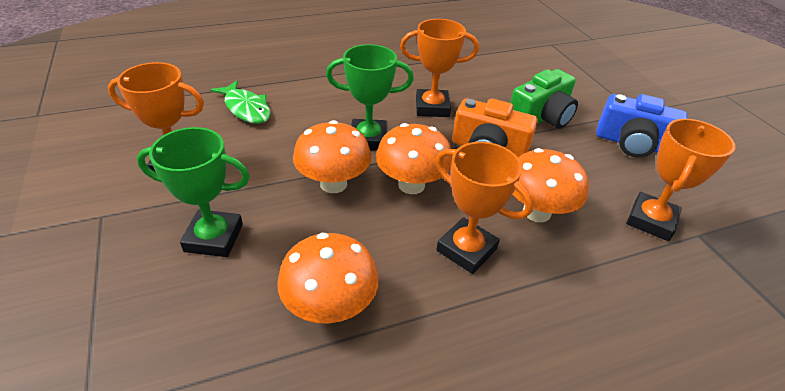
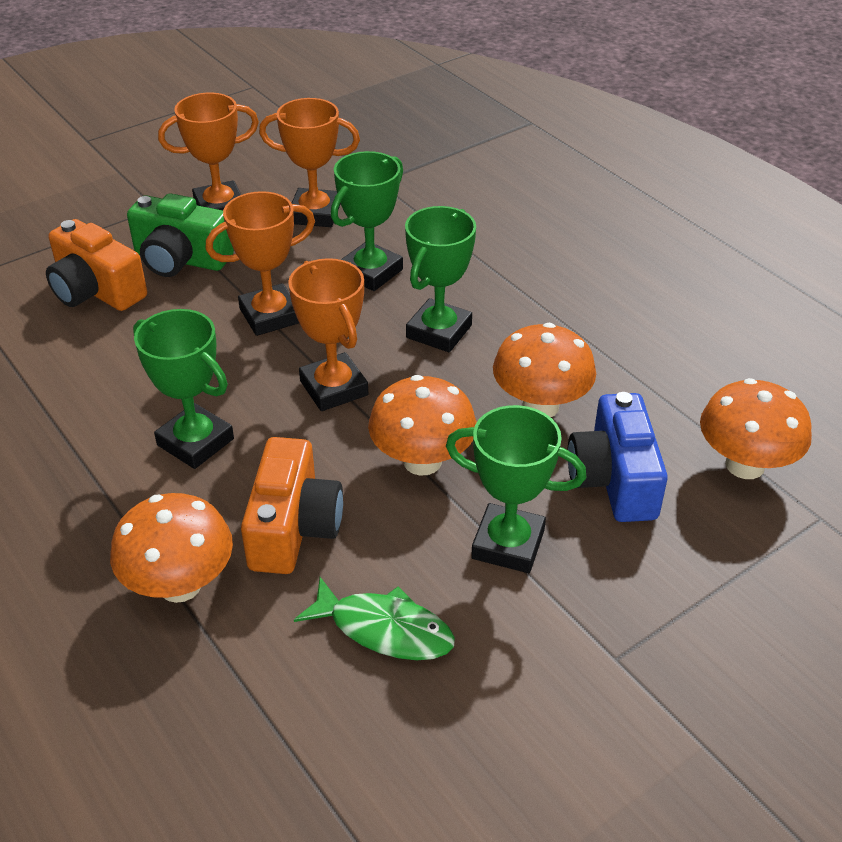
green trophy: [137,127,250,257] [326,44,414,151] = 2 -> [133,309,234,469] [331,151,403,291] [405,206,476,352] [446,405,586,573] = 4
orange camera: [452,99,538,157] = 1 -> [46,219,147,311] [241,437,343,574] = 2

